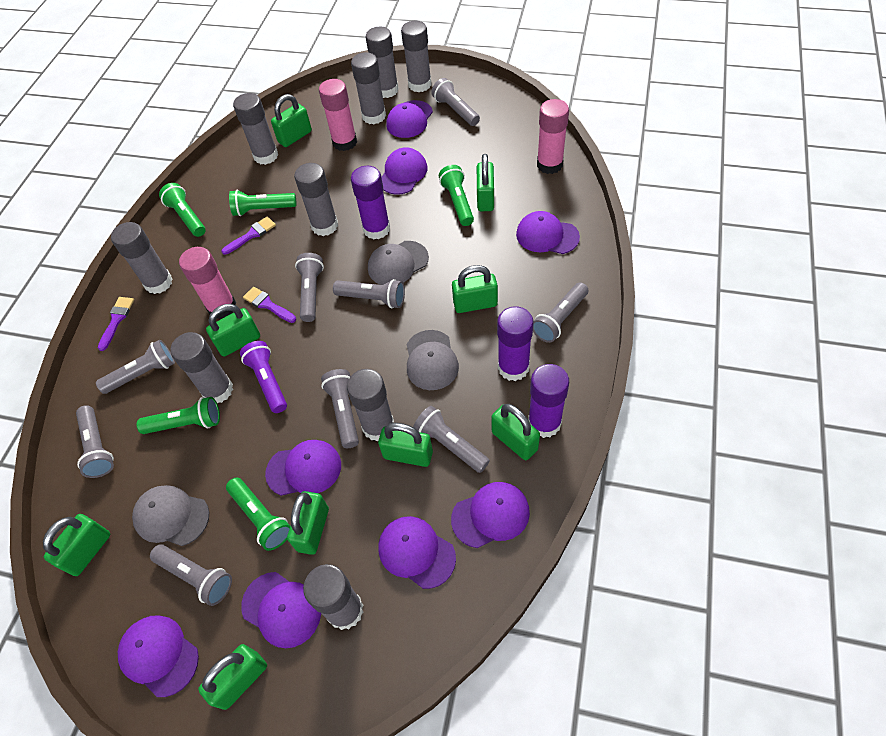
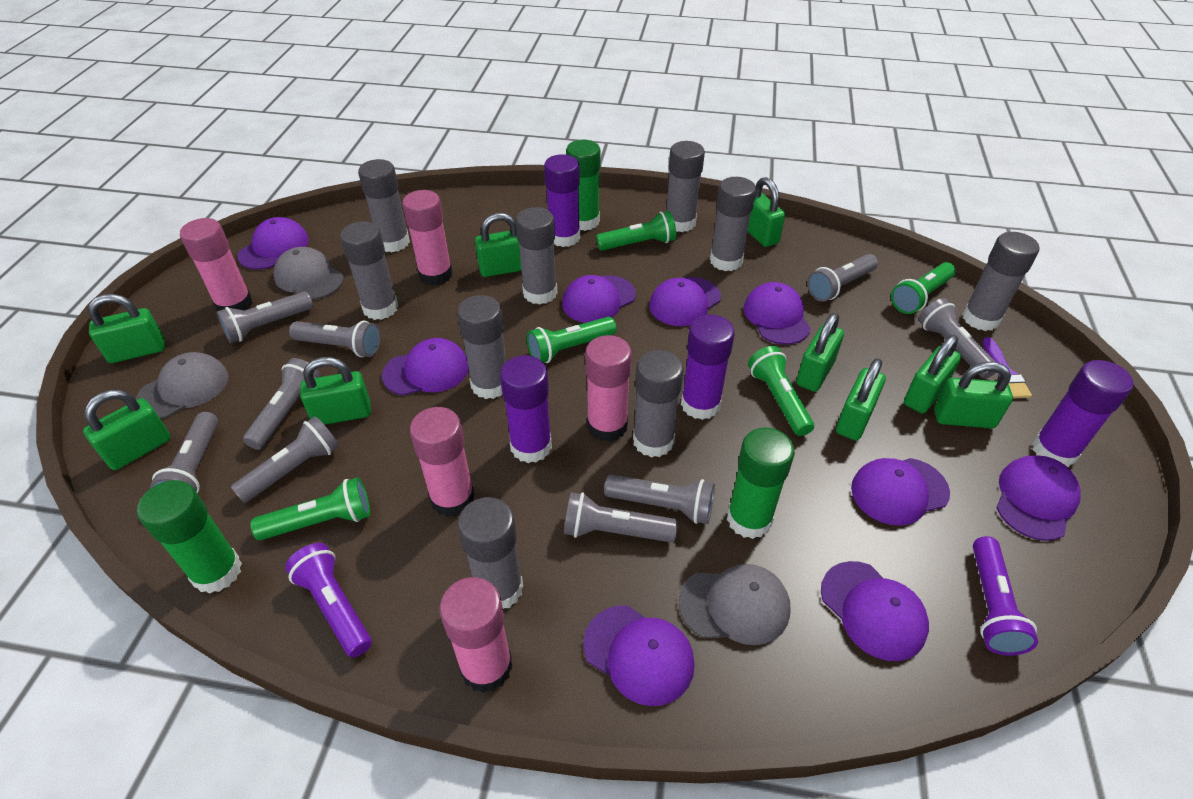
green glue stick: none = 0 -> [137,480,242,594] [566,140,601,231] [727,427,795,539] = 3
pink glue stick: [179,247,236,319] [319,79,357,151] [537,99,569,174] = 3 -> [180,218,253,311] [402,190,452,286] [410,407,475,517] [439,577,513,693] [585,335,632,442] = 5
purple brush: [98,297,134,351] [221,216,276,255] [243,287,296,323] = 3 -> [982,337,1032,399] = 1
purple cap: [118,615,199,697] [241,572,321,648] [265,440,341,496] [379,516,456,589] [381,147,427,195] [386,100,433,138] [451,482,530,548] [516,211,580,254] = 8 -> [238,217,309,270] [382,338,469,396] [562,275,636,323] [583,605,695,706] [649,277,721,326] [744,282,811,345] [821,561,929,661] [851,458,950,526] [996,455,1081,541] = 9
purple flashlight: [240,341,287,413] = 1 -> [285,543,372,658] [973,536,1038,655] = 2
purple glue stick: [351,166,390,240] [497,306,533,381] [528,364,569,438] = 3 -> [500,355,552,463] [544,154,580,247] [681,314,735,420] [1032,360,1133,467] = 4

